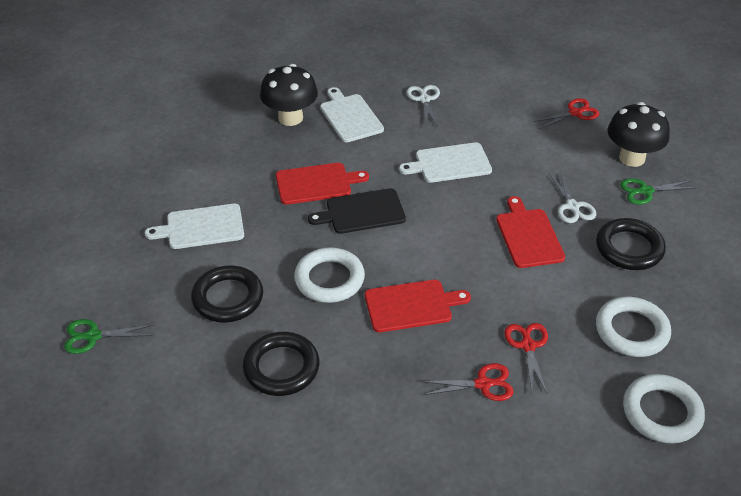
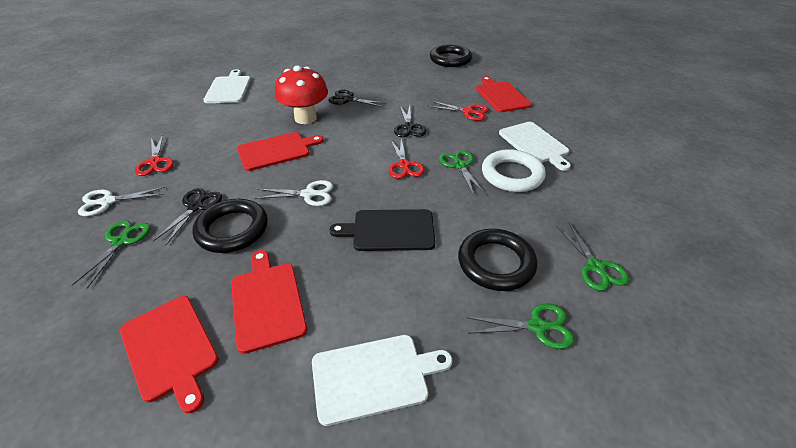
black mushroom: [260,64,318,126] [608,102,670,167] = 2 -> none = 0
black scissors: none = 0 -> [153,188,222,246] [328,90,387,107] [394,106,426,137] = 3
green scissors: [64,319,153,354] [620,178,695,205] = 2 -> [72,220,151,288] [439,150,485,194] [466,303,574,349] [556,223,629,291] = 4
red cutting board: [276,163,369,205] [365,280,471,332] [496,196,565,268] = 3 -> [120,296,219,414] [231,250,307,354] [237,132,324,171] [476,76,532,112] = 4
red mushroom: none = 0 -> [275,66,328,124] = 1
white ring: [294,247,365,303] [596,297,671,357] [623,374,705,443] = 3 -> [482,149,546,192] = 1

